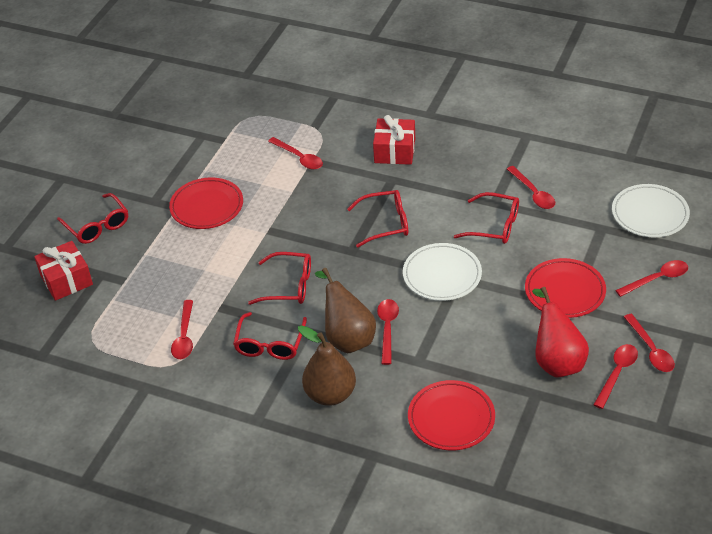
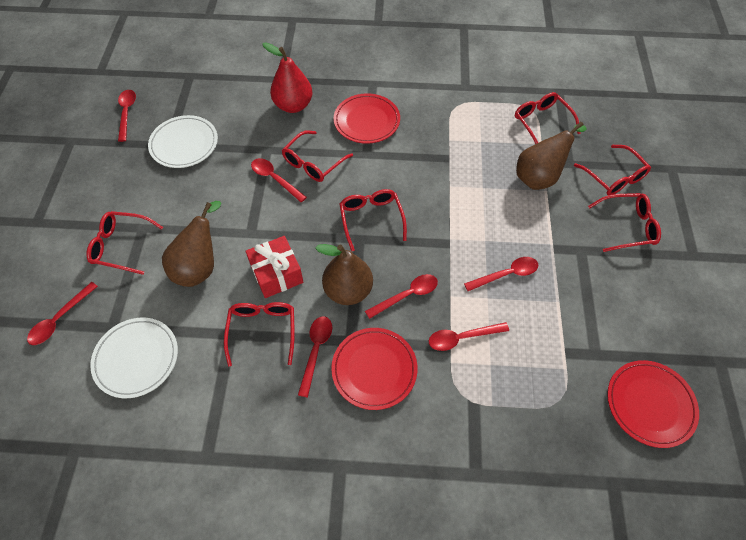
brown pear: [298,325,356,406] [315,268,376,353] = 2 -> [162,201,221,287] [315,244,373,305] [516,122,587,190] = 3
red gift: [34,241,93,301] [373,115,415,165] = 2 -> [246,236,303,298] = 1
red glasses: [57,193,128,244] [233,312,307,360] [248,252,311,305] [347,190,408,248] [454,192,519,244] = 5 -> [86,211,163,275] [224,302,295,367] [282,131,353,182] [340,189,407,251] [515,92,581,144] [574,145,651,195] [588,193,661,252] = 7

